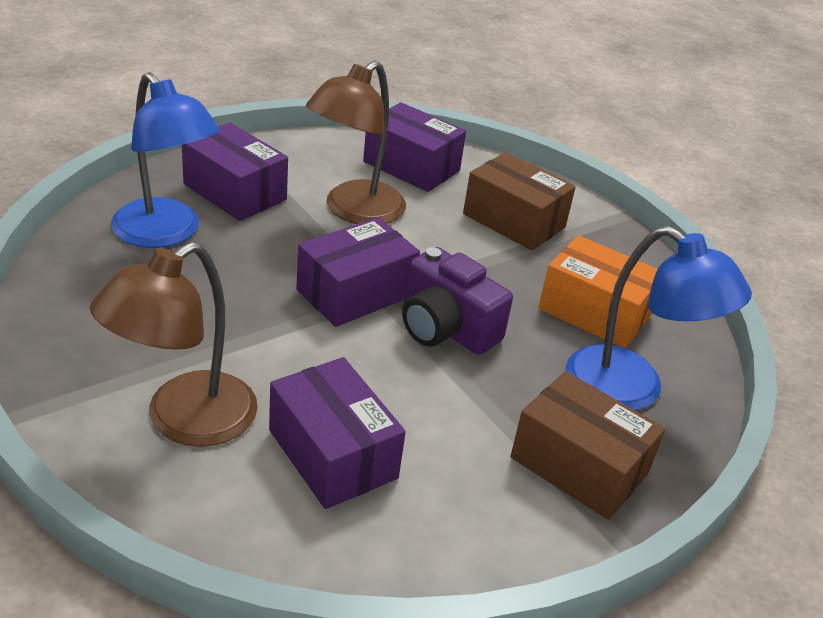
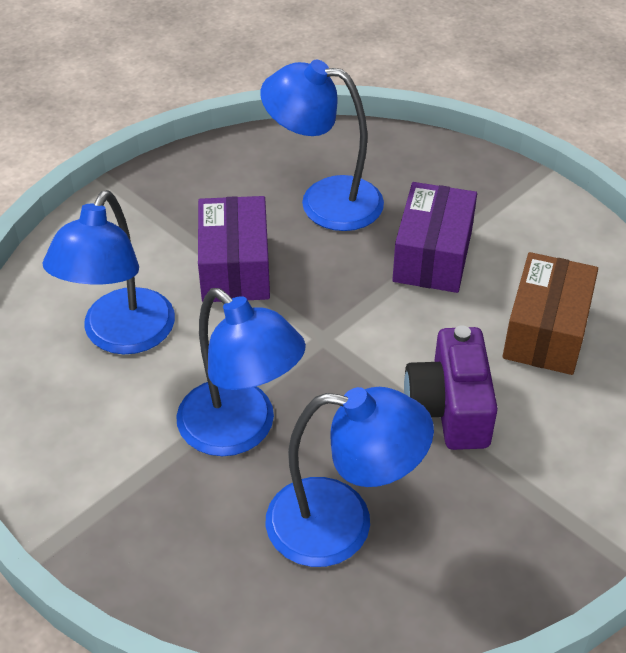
blue lamp: [111,72,220,248] [566,226,752,411] = 2 -> [43,190,175,354] [176,288,306,456] [260,60,384,231] [266,387,434,567] = 4
brown box: [463,152,575,250] [511,371,665,520] = 2 -> [502,252,598,375] = 1
brown lamp: [90,242,258,447] [306,61,406,224] = 2 -> none = 0
orange box: [538,235,658,348] = 1 -> none = 0
purple box: [182,123,288,221] [269,357,406,509] [296,217,420,327] [363,102,466,192] = 4 -> [198,196,270,302] [392,182,477,293] = 2

